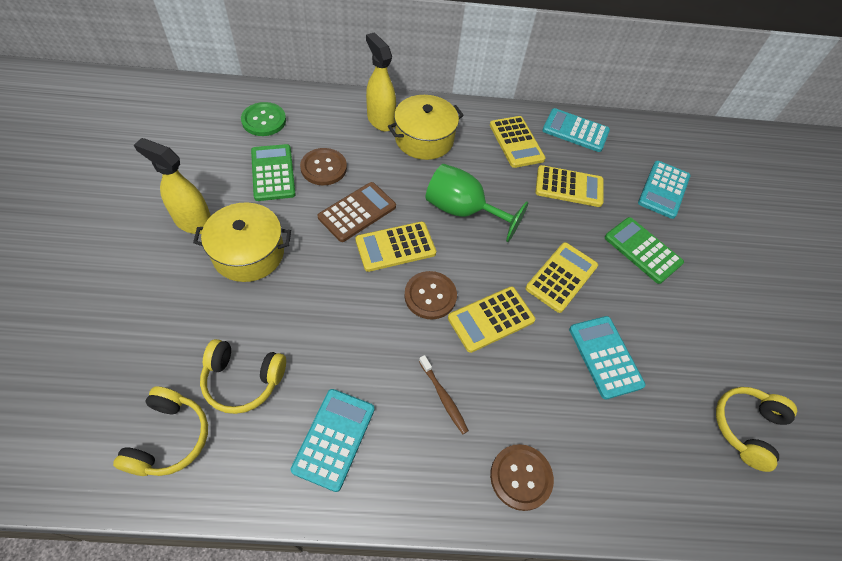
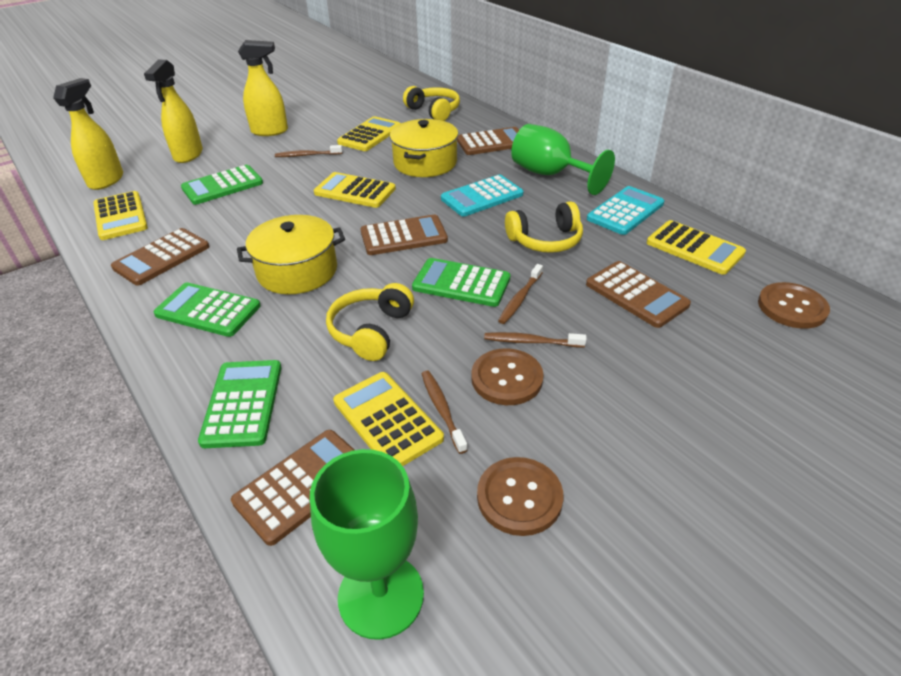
brown calculator: [318,182,396,242] = 1 -> [111,228,209,286] [231,430,354,546] [360,215,448,255] [457,127,519,155] [586,261,691,328] = 5
brown toothbrush: [419,355,469,434] = 1 -> [275,145,342,157] [422,371,468,454] [484,332,587,347] [498,264,543,324] = 4
green button: [241,102,286,136] = 1 -> none = 0
green calculator: [251,144,296,201] [605,217,684,284] = 2 -> [154,282,261,337] [181,165,263,205] [198,360,281,448] [412,258,510,307] = 4
green goblet: [426,164,529,242] = 1 -> [310,449,424,640] [511,124,615,195] = 2
turquoise calculator: [291,389,375,492] [542,108,610,152] [569,316,646,400] [638,161,690,219] = 4 -> [441,175,523,217] [587,186,664,235] = 2
yellow spray bottle: [134,138,211,234] [366,32,396,131] = 2 -> [53,78,123,190] [144,60,203,163] [238,40,288,136] = 3

